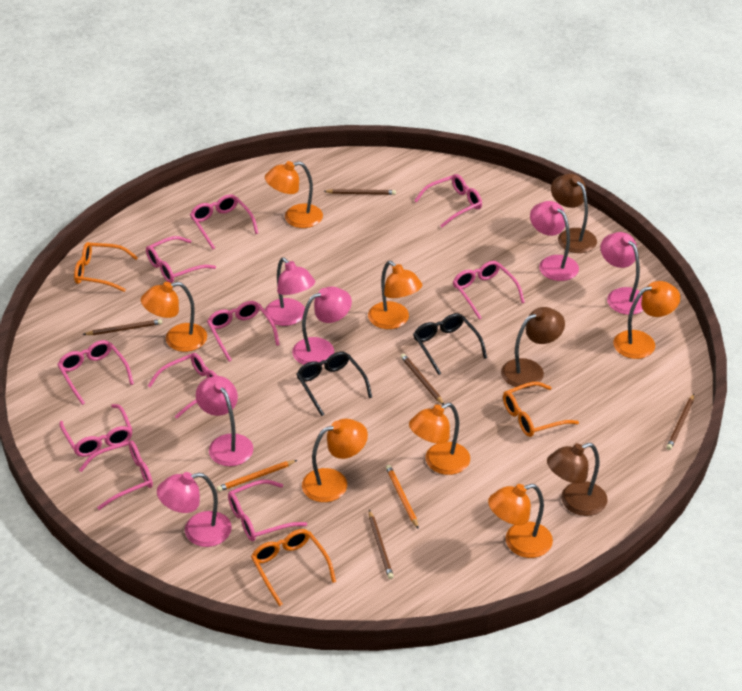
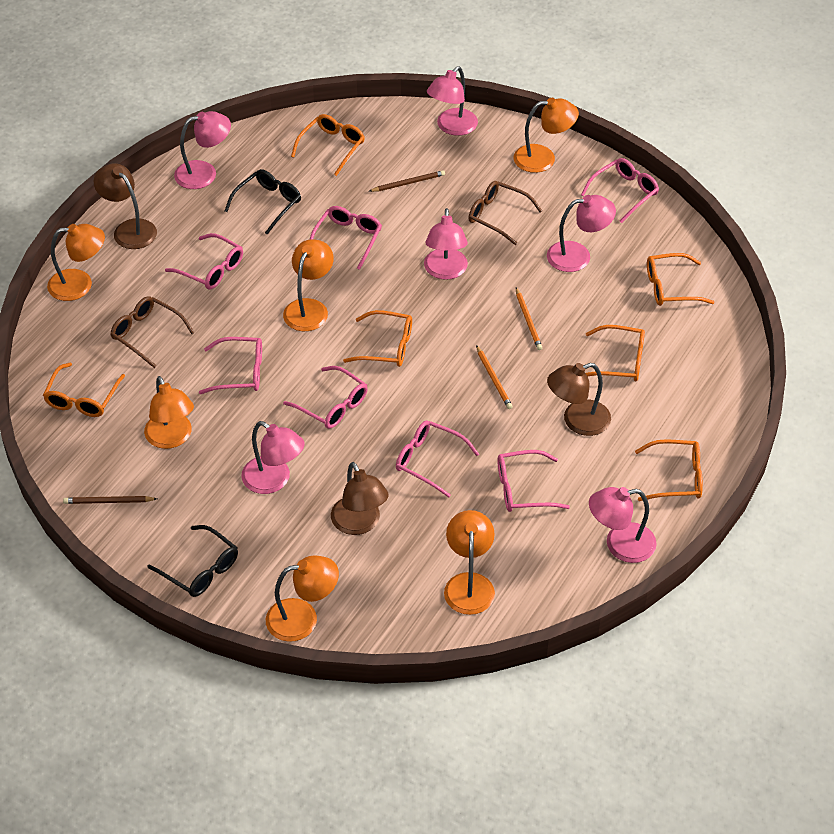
brown glasses: none = 0 -> [110,296,195,368] [469,181,542,245] = 2
brown pencil: [83,319,162,335] [324,189,396,195] [369,510,394,579] [401,354,444,405] [666,394,694,450] = 5 -> [63,496,157,504] [369,170,445,192] = 2
orange glasses: [74,242,138,292] [251,529,336,606] [503,382,579,437] = 3 -> [43,363,125,417] [291,114,365,176] [343,310,412,367] [586,325,645,382] [635,439,703,501] [647,253,714,306] = 6
orange lamp: [141,282,207,352] [265,161,323,228] [302,419,368,502] [368,261,423,329] [409,403,470,475] [488,484,553,558] [613,281,680,359] = 7 -> [47,224,105,301] [144,376,194,449] [266,555,339,642] [283,239,334,331] [444,510,495,615] [514,98,579,173] = 6
pink glasses: [57,340,134,405] [59,404,133,457] [79,440,153,510] [146,236,216,283] [148,353,217,419] [190,194,258,249] [207,301,280,362] [228,480,307,541] [414,174,482,227] [453,261,525,320] = 10 -> [165,233,243,289] [199,337,262,394] [283,366,368,429] [310,206,382,270] [396,421,479,498] [498,450,570,512] [581,158,659,223] = 7

